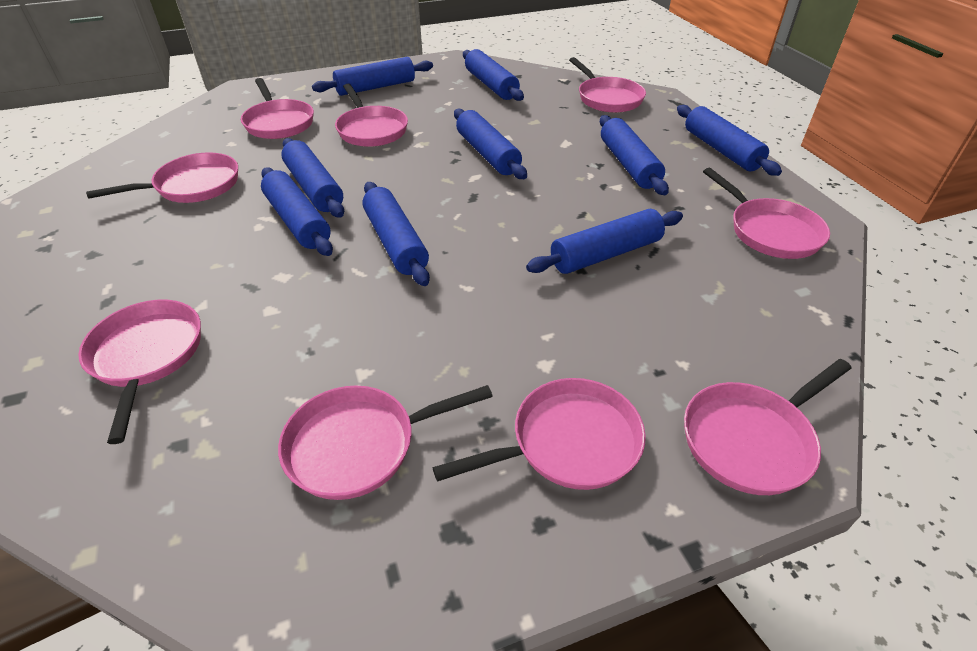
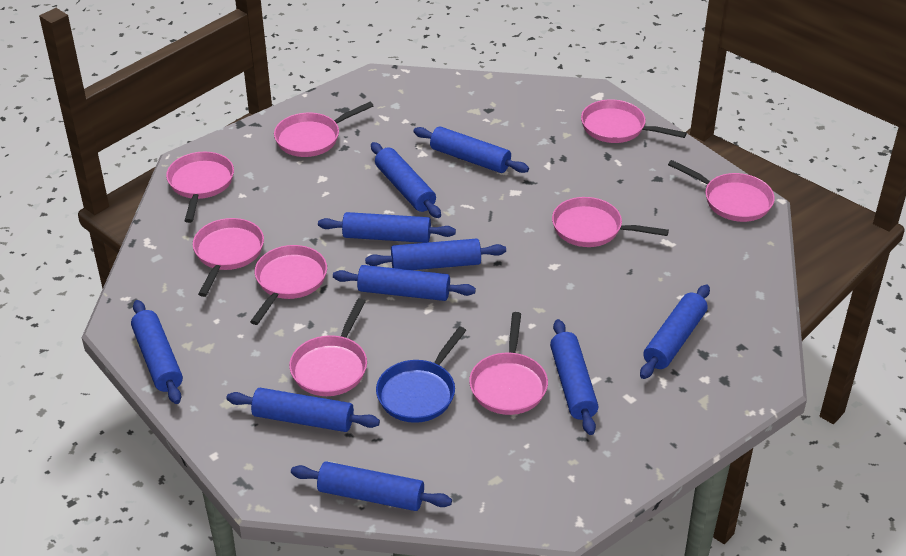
blue pan: none = 0 -> [376,326,466,423] = 1
blue rolling pin: [261,167,333,256] [281,138,344,218] [312,57,433,96] [362,182,430,286] [454,109,527,179] [463,49,524,101] [526,209,683,274] [600,115,669,195] [677,105,782,176] = 9 -> [131,300,183,404] [226,388,380,432] [291,461,452,511] [318,212,456,243] [333,265,476,301] [365,239,506,270] [371,142,441,218] [413,126,529,173] [550,319,598,435] [640,284,710,379] = 10

